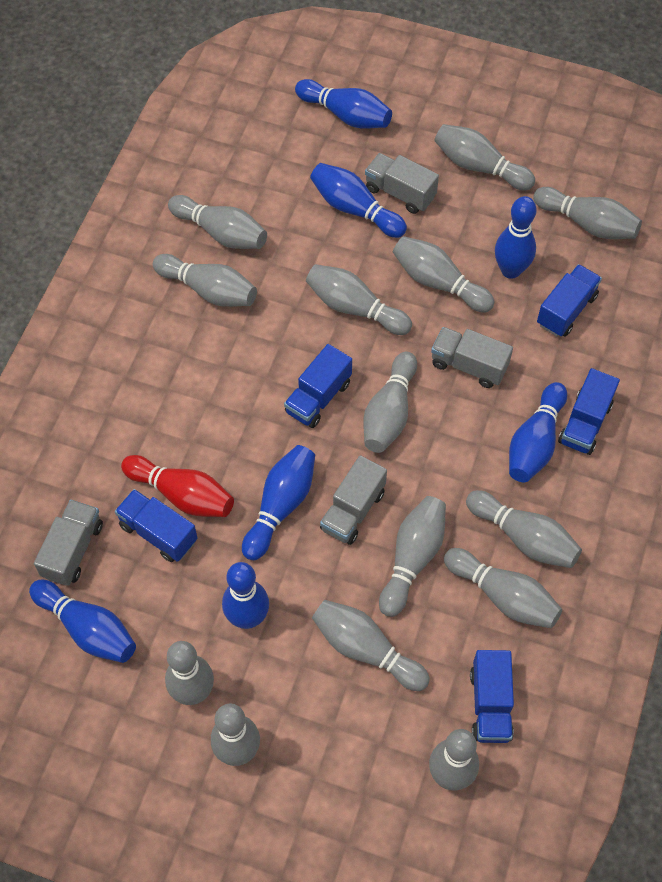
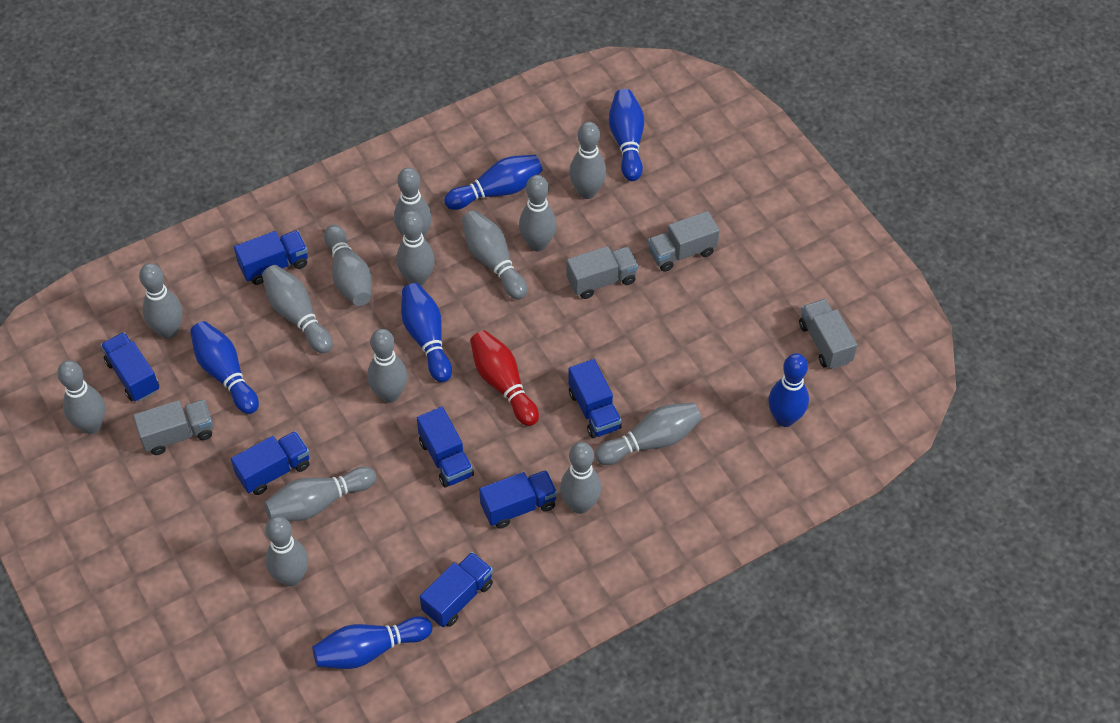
blue bowling pin: [29,580,136,663] [222,562,269,629] [242,445,315,560] [295,79,392,129] [310,163,407,238] [495,196,537,279] [509,382,567,482] = 7 -> [190,321,259,414] [312,616,432,669] [401,283,452,382] [444,155,543,210] [609,89,644,181] [768,353,809,427] = 6
blue truck: [115,489,198,562] [284,344,352,428] [470,650,514,743] [537,264,602,336] [558,368,620,455] = 5 -> [101,332,159,402] [231,431,310,495] [234,230,308,285] [417,407,474,487] [420,552,493,627] [479,470,558,529] [568,359,622,438] = 7

